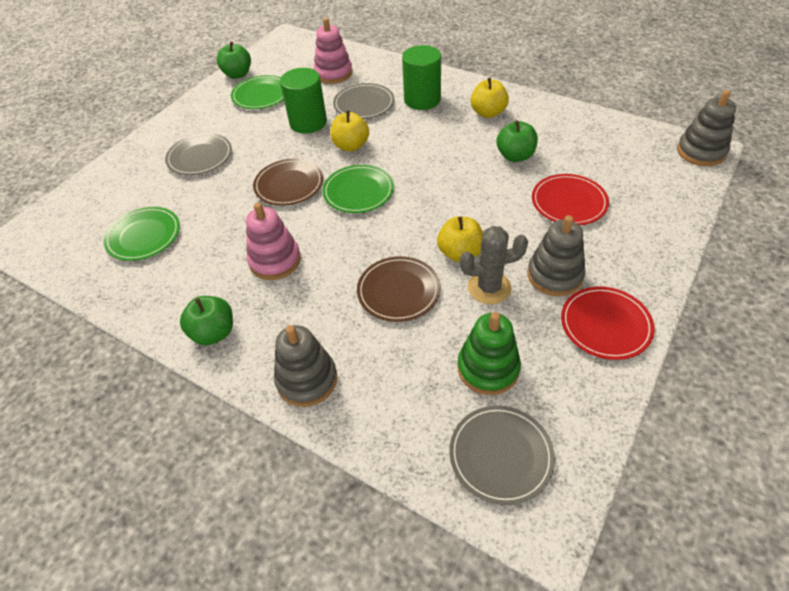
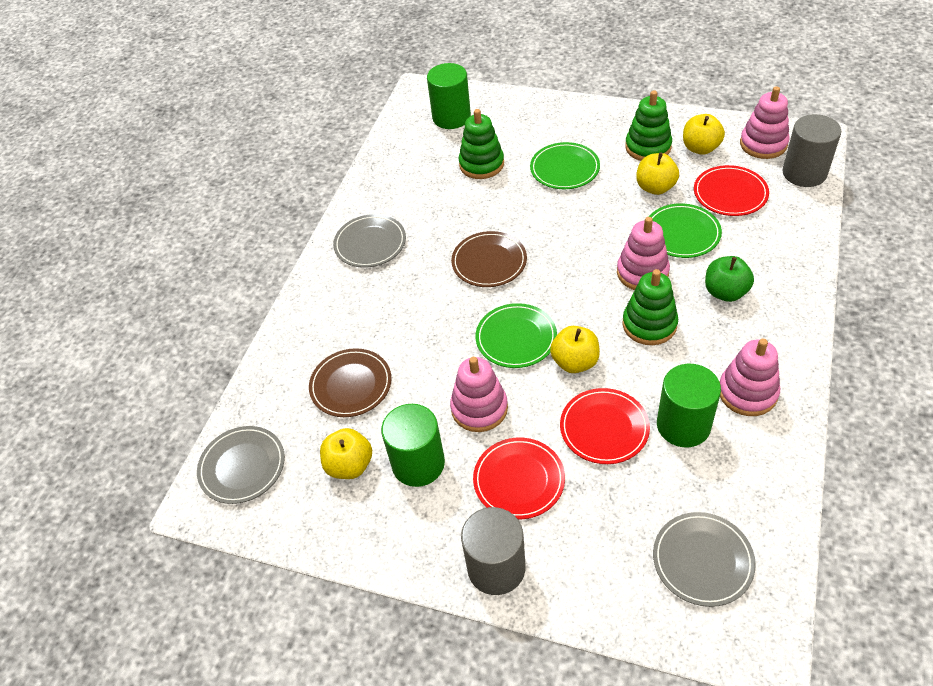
green apple: [180,296,233,345] [217,42,251,79] [496,121,538,162] = 3 -> [705,256,754,302] = 1
green cylinder: [280,68,327,133] [402,45,441,110] = 2 -> [381,404,445,487] [427,63,471,129] [657,364,721,447] = 3
green stacking toy: [457,312,521,395] = 1 -> [458,109,504,179] [622,269,678,345] [625,90,672,161] = 3
grey cactus: [460,226,528,304] = 1 -> none = 0
grey cylinder: none = 0 -> [461,507,525,595] [782,114,841,187] = 2
grey stacking toy: [274,325,337,407] [527,215,586,297] [677,90,736,166] = 3 -> none = 0
pink stacking toy: [246,202,301,280] [314,18,353,84] = 2 -> [450,357,508,432] [617,217,670,290] [720,339,780,416] [740,86,790,159] = 4
red plate: [532,174,609,225] [561,286,655,360] = 2 -> [473,438,565,519] [560,388,650,464] [694,165,769,216] = 3
yellow apple: [330,111,369,152] [437,216,483,262] [471,77,509,118] = 3 -> [320,428,372,479] [550,326,600,373] [636,152,679,195] [683,114,725,155] = 4

